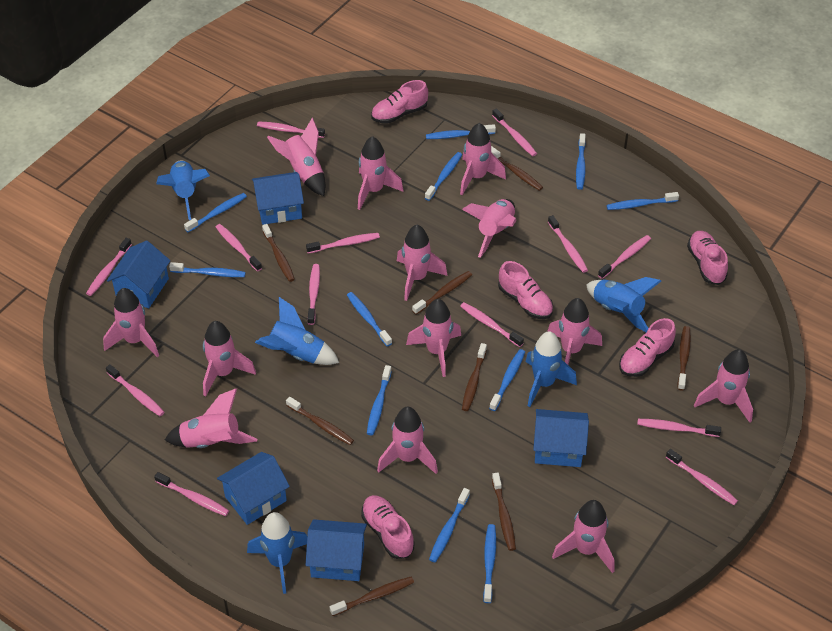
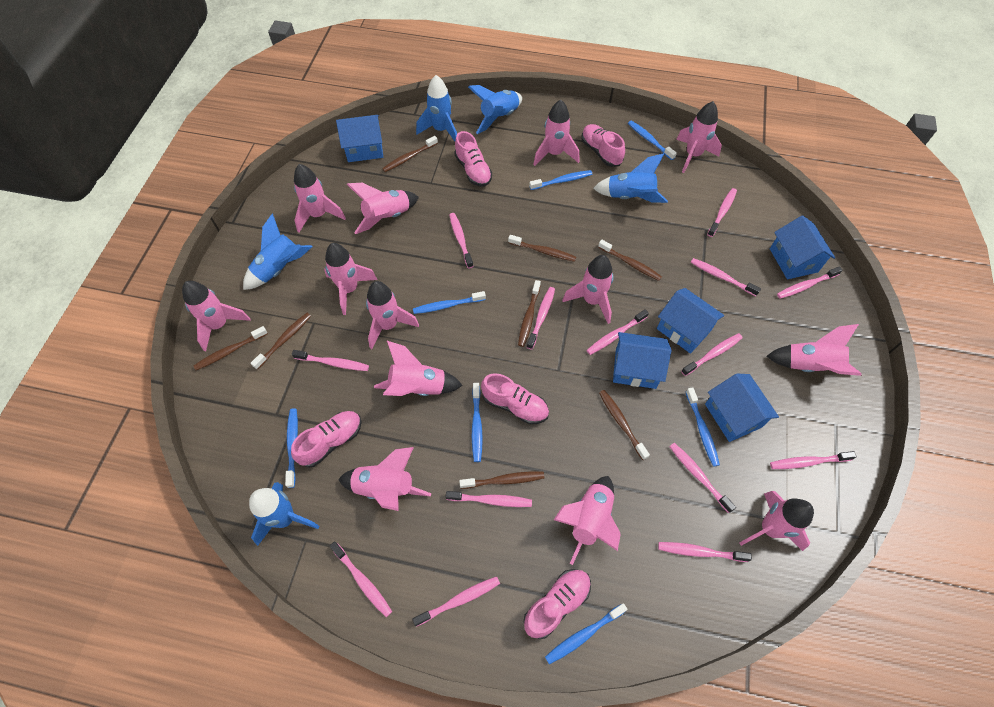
blue toothbrush: [169,262,246,277] [184,193,247,232] [347,292,392,347] [367,365,392,435] [425,152,462,201] [426,124,496,139] [429,488,470,562] [483,524,496,603] [489,349,525,411] [576,133,586,190] [606,192,679,210] = 11 -> [285,408,298,488] [413,291,486,314] [472,383,483,462] [529,170,592,190] [545,603,628,665] [628,121,677,160] [686,387,720,467] = 7
pink toothbrush: [86,238,132,296] [106,364,164,416] [154,472,229,516] [216,224,262,272] [257,121,325,138] [306,233,380,254] [308,264,320,325] [460,302,524,347] [492,108,537,156] [548,215,588,273] [598,235,651,279] [637,419,721,437] [666,449,738,505] = 13 -> [292,350,369,371] [329,541,392,617] [412,576,500,627] [446,491,532,507] [449,213,473,268] [527,287,555,349] [587,309,649,355] [658,542,752,562] [669,443,736,513] [681,333,743,376] [691,258,761,296] [707,188,737,237] [770,451,857,469] [777,266,843,299] = 14

